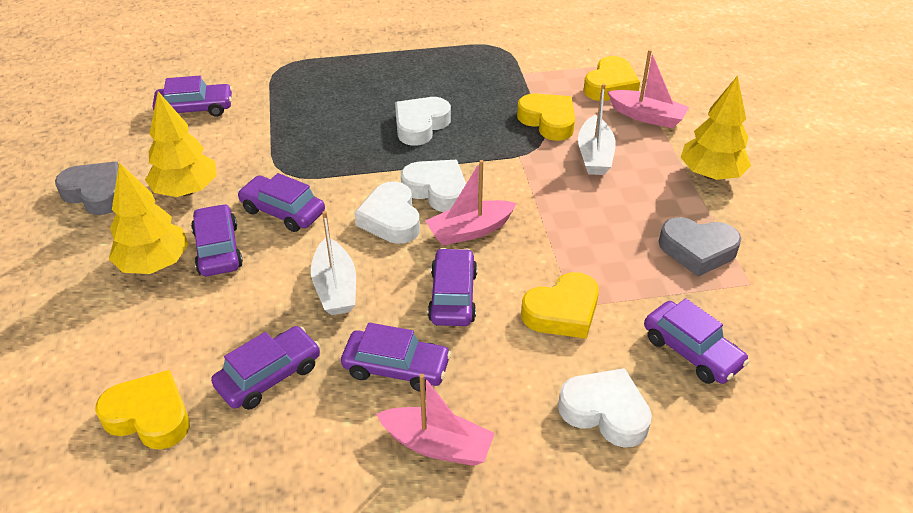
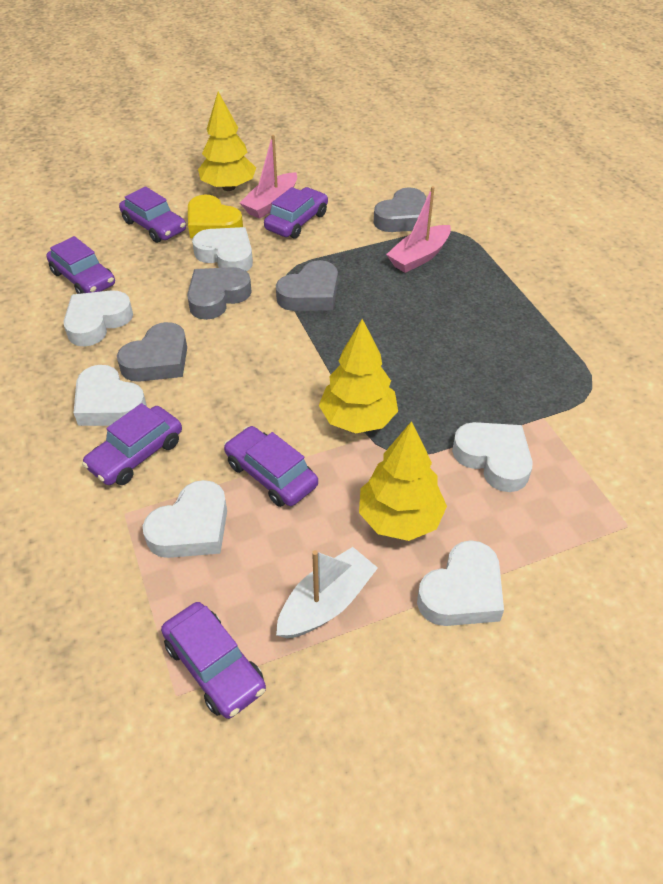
grey heart: [55,162,119,215] [659,217,741,276] = 2 -> [117,322,187,382] [187,267,252,320] [276,260,338,311] [374,187,426,232] = 4
pink boat: [376,374,495,466] [425,160,517,246] [608,49,689,128] = 3 -> [240,135,297,219] [386,186,451,273] = 2
purple car: [153,76,233,117] [191,204,243,276] [211,326,320,410] [237,173,325,232] [341,322,451,392] [428,248,477,326] [644,298,749,384] = 7 -> [46,236,115,294] [82,403,182,485] [119,186,186,243] [161,602,266,719] [224,426,318,507] [264,187,328,239] = 6
white boat: [311,211,356,315] [578,84,616,175] = 2 -> [276,547,378,638] = 1
white heart: [354,181,420,244] [395,97,451,146] [401,160,466,212] [558,368,652,448] = 4 -> [64,290,133,346] [74,365,147,426] [143,480,227,558] [192,227,253,272] [417,540,504,626] [452,422,533,492] = 6
yellow heart: [95,370,190,450] [517,93,575,141] [521,272,599,339] [583,56,640,101] = 4 -> [188,195,243,238] = 1

